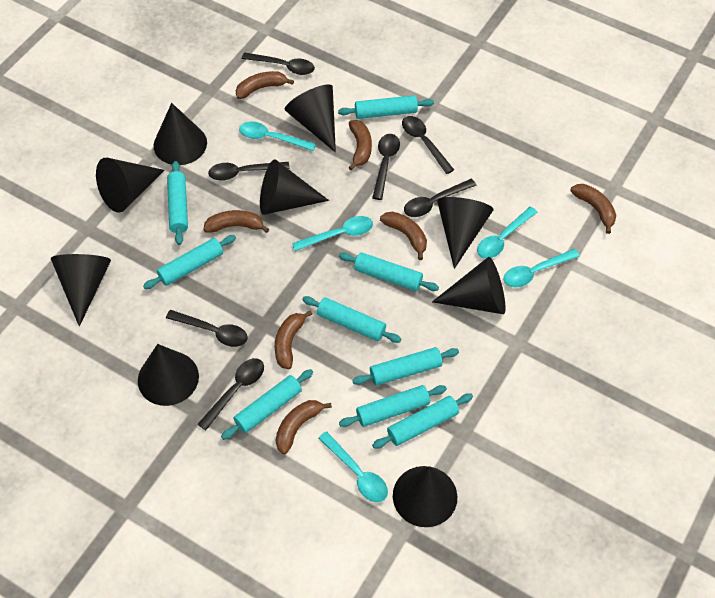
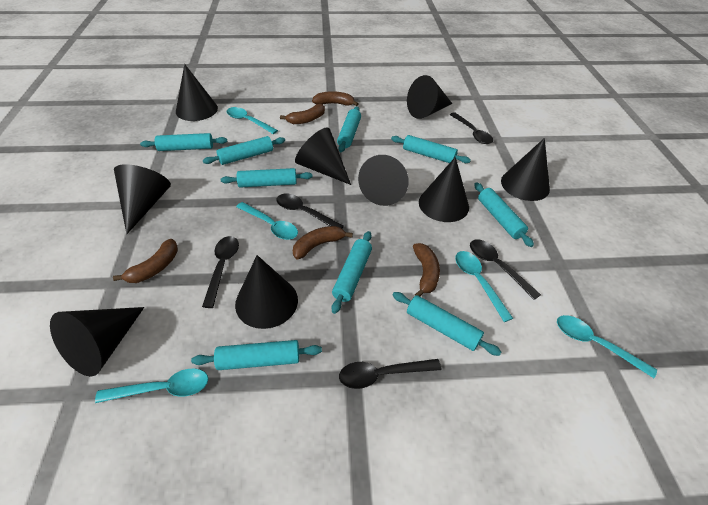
black spoon: [166,310,248,347] [197,358,264,430] [208,162,290,181] [242,52,315,75] [372,134,400,200] [402,116,454,174] [404,179,476,217] = 7 -> [202,236,239,308] [276,194,344,228] [339,359,442,389] [450,112,493,144] [470,240,541,300] = 5
brown banana: [203,210,269,233] [236,71,294,99] [275,311,312,369] [276,400,332,454] [348,120,372,170] [380,212,427,260] [571,184,616,234] = 7 -> [113,239,178,283] [280,104,325,124] [293,226,353,259] [312,91,358,106] [413,243,440,296] = 5

